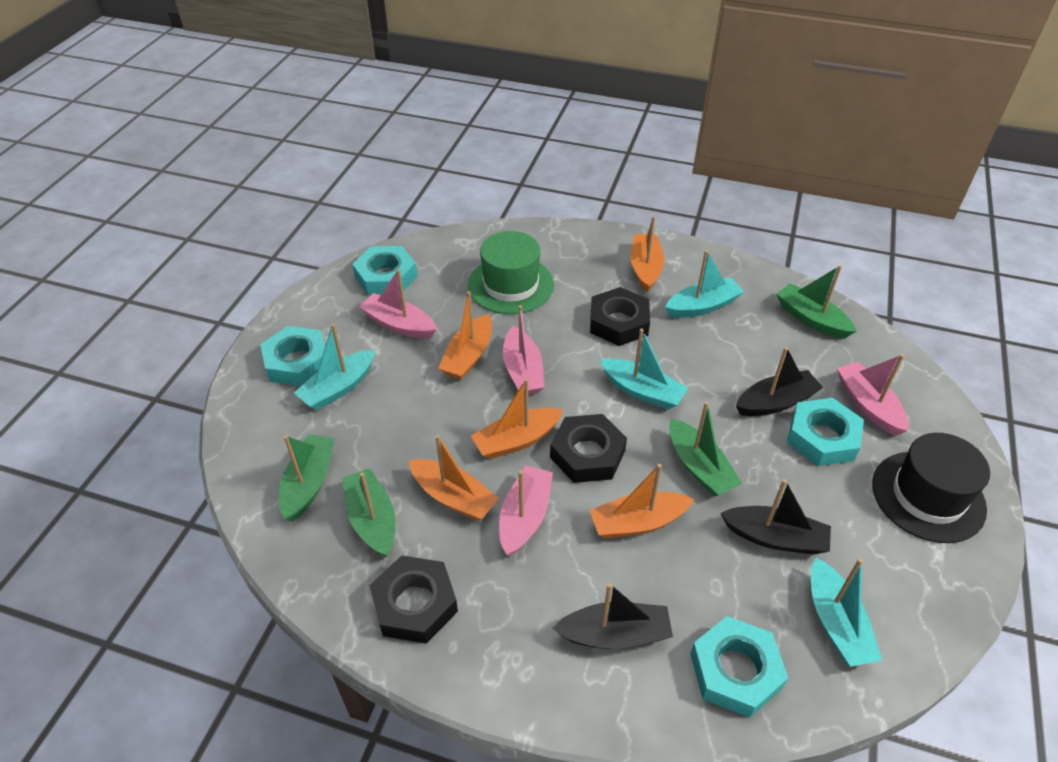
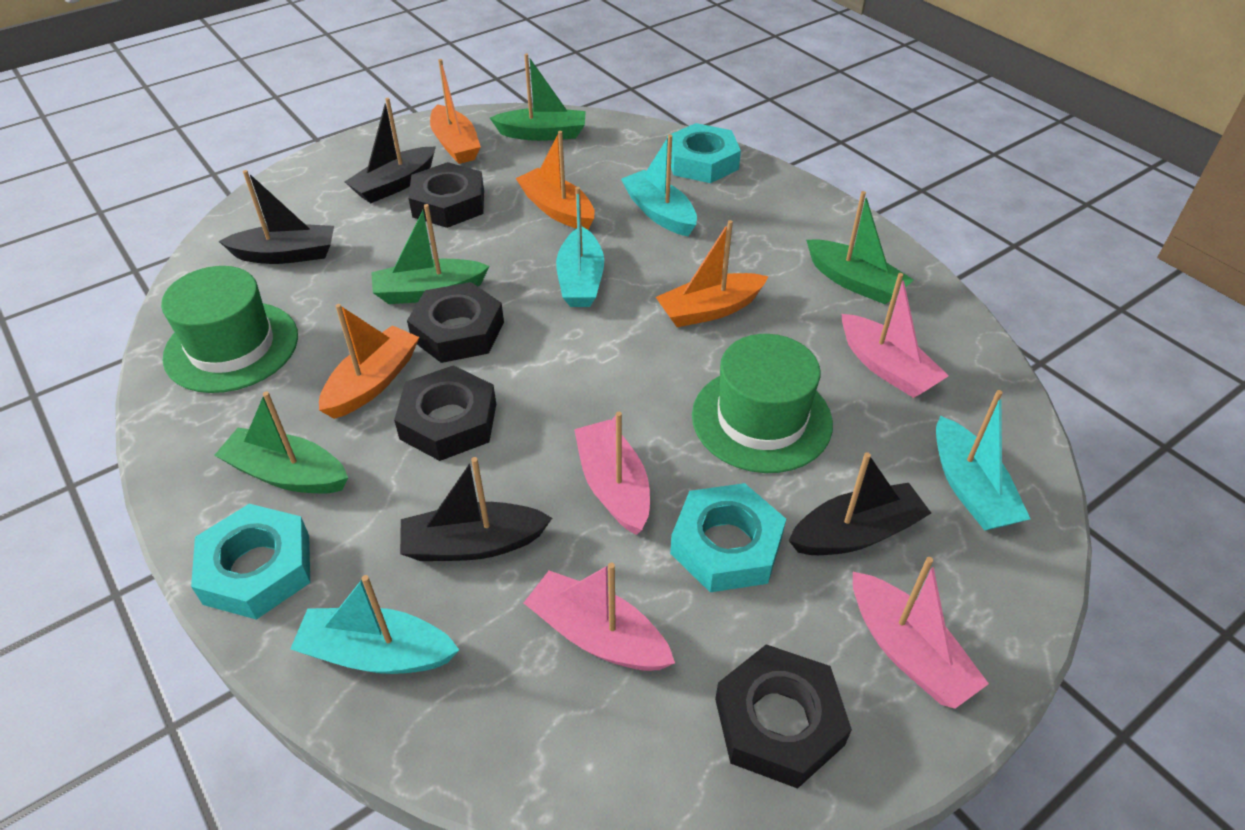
black boat: [553,583,673,649] [720,479,831,555] [736,347,823,416] = 3 -> [219,170,334,264] [345,98,436,203] [400,457,552,561] [789,452,931,555] = 4
black hat: [872,433,990,543] = 1 -> none = 0
black nut: [369,555,458,644] [550,414,627,483] [590,287,650,346] = 3 -> [394,365,496,461] [407,282,504,363] [409,162,484,228] [715,644,852,789] = 4
green hat: [468,231,554,314] = 1 -> [161,266,298,393] [692,334,833,473] = 2
orange boat: [409,435,499,521] [438,291,492,380] [471,378,564,459] [589,464,694,539] [630,216,664,292] = 5 -> [319,304,420,419] [430,59,481,164] [515,131,595,230] [656,220,769,327] = 4
turquoise nut: [260,326,325,386] [352,246,417,295] [690,616,788,718] [787,398,864,466] = 4 -> [191,504,310,620] [667,123,741,183] [670,483,786,592] = 3

